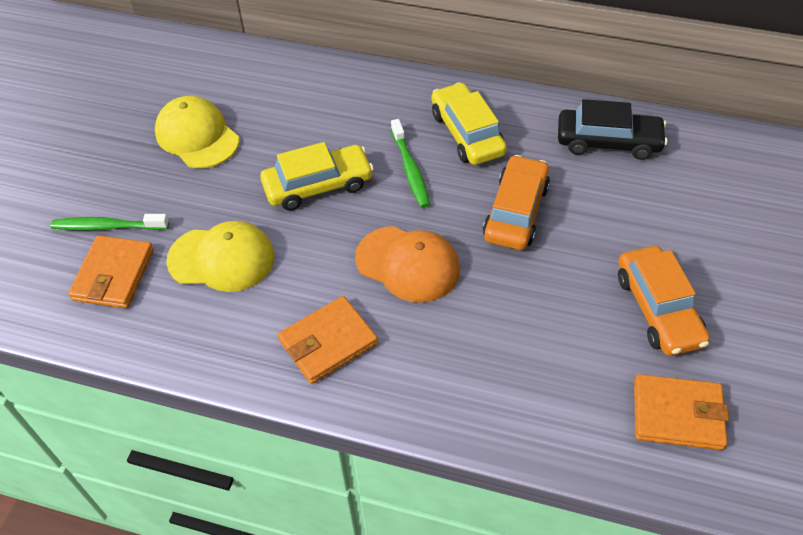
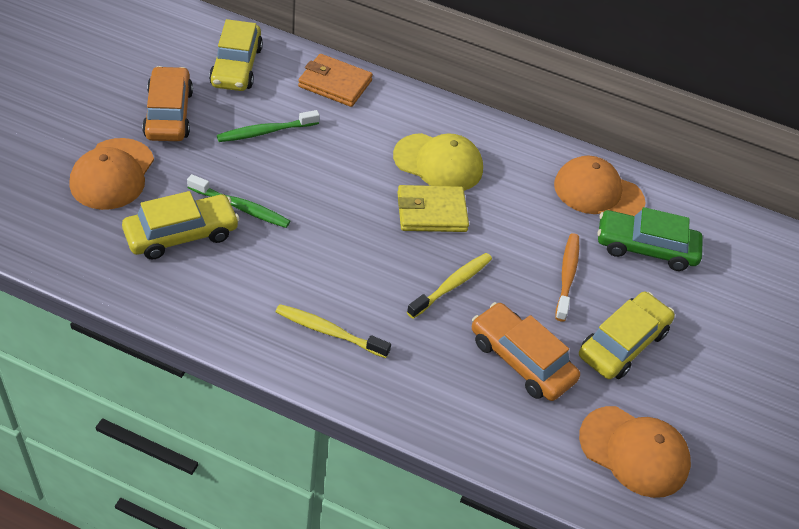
black car: [558,99,668,160] = 1 -> none = 0
green car: none = 0 -> [597,207,703,271] = 1
orange cap: [355,226,460,303] = 1 -> [70,138,154,210] [554,156,645,216] [579,406,691,498] = 3
orange toothbrush: none = 0 -> [555,233,579,322] = 1
orange wallet: [68,235,154,308] [278,296,378,384] [634,374,729,450] = 3 -> [298,54,373,107] = 1
yellow cap: [155,96,239,169] [166,221,274,292] = 2 -> [393,133,483,191] = 1
yellow car: [260,142,374,211] [431,82,507,165] = 2 -> [122,191,240,260] [209,19,263,91] [579,292,675,379] = 3
yellow toothbrush: none = 0 -> [276,304,391,358] [407,253,492,319] = 2
yellow wallet: none = 0 -> [397,185,469,232] = 1

